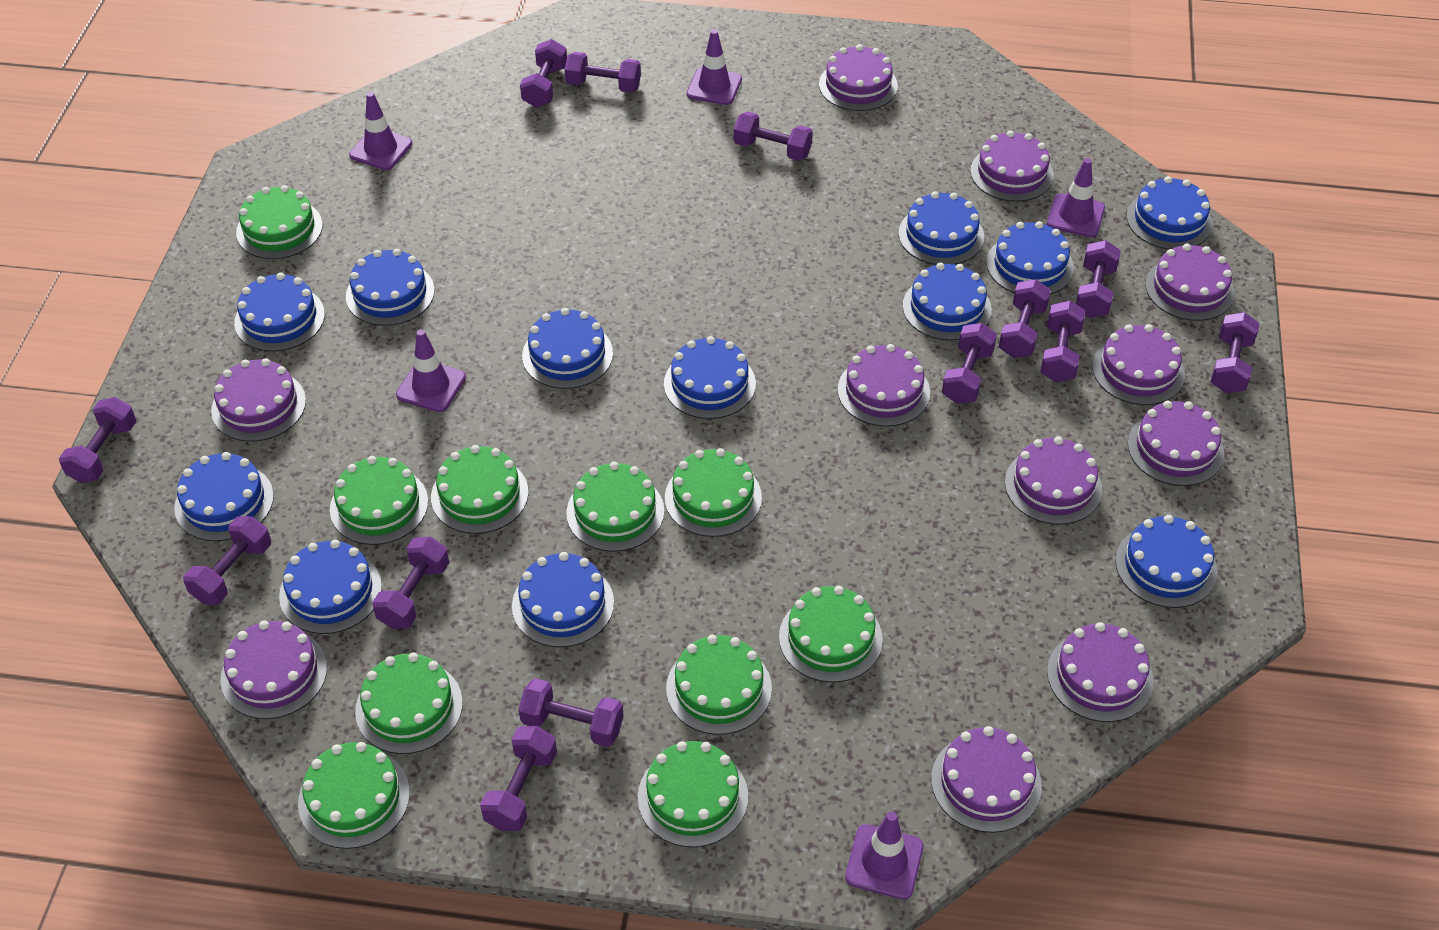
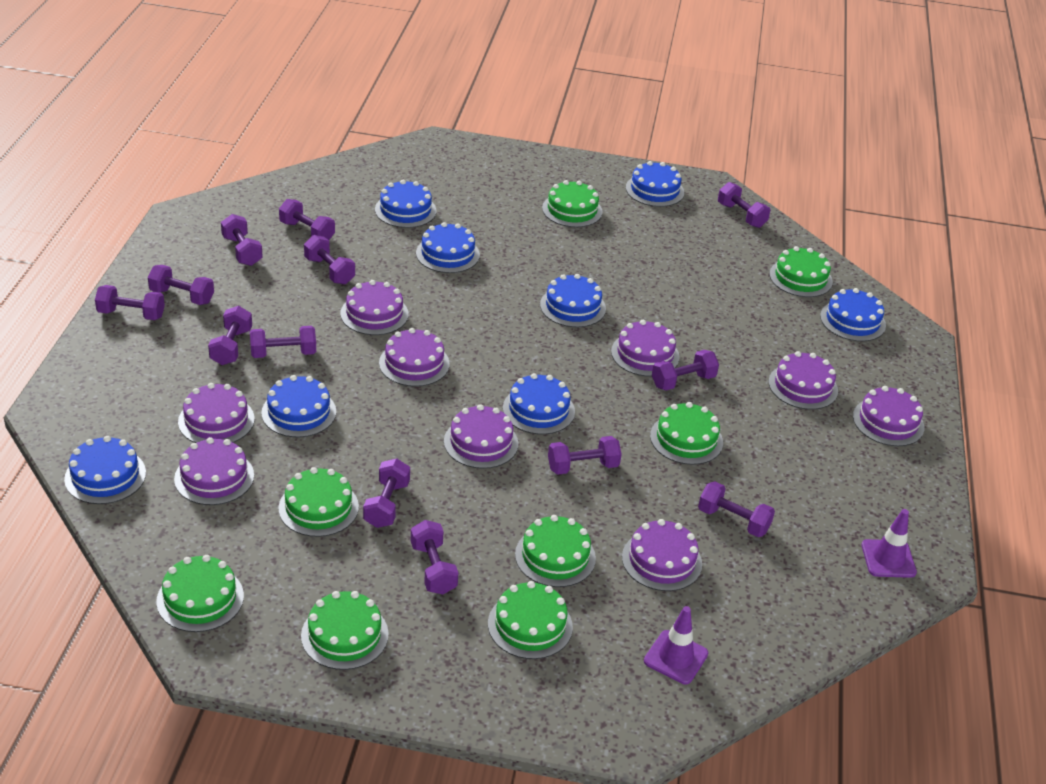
blue cake: [174,452,274,541] [234,272,325,352] [279,540,382,634] [346,249,435,326] [512,552,614,647] [522,308,613,389] [664,336,756,419] [899,191,984,265] [903,263,992,341] [986,221,1074,294] [1115,515,1218,608] [1127,176,1213,249] = 12 -> [64,436,146,504] [261,375,336,437] [375,180,436,228] [416,222,480,273] [503,373,575,434] [540,274,606,327] [626,161,684,207] [820,288,886,341] = 8
green cake: [236,185,323,259] [298,742,410,849] [330,456,428,545] [355,652,463,754] [431,445,528,534] [566,462,664,552] [638,741,748,847] [665,448,762,537] [666,635,772,735] [779,586,883,683] = 10 -> [156,555,244,632] [278,467,359,537] [301,591,389,670] [488,581,573,659] [515,515,596,587] [542,180,603,227] [650,402,723,465] [769,246,833,297] = 8
purple cake: [211,358,306,442] [220,620,327,719] [819,44,898,111] [838,344,930,427] [931,726,1042,833] [970,130,1054,202] [1005,436,1102,525] [1047,622,1154,722] [1092,324,1185,405] [1128,400,1224,486] [1145,243,1235,321] = 11 -> [174,437,254,505] [178,383,254,443] [340,280,408,335] [379,328,450,387] [444,404,518,469] [611,320,680,377] [622,519,702,591] [768,351,838,410] [853,386,924,446] = 9
purple traffic cone: [349,92,412,170] [396,329,466,412] [687,29,742,105] [845,812,924,900] [1047,158,1105,237] = 5 -> [644,606,708,684] [861,509,917,578] = 2

